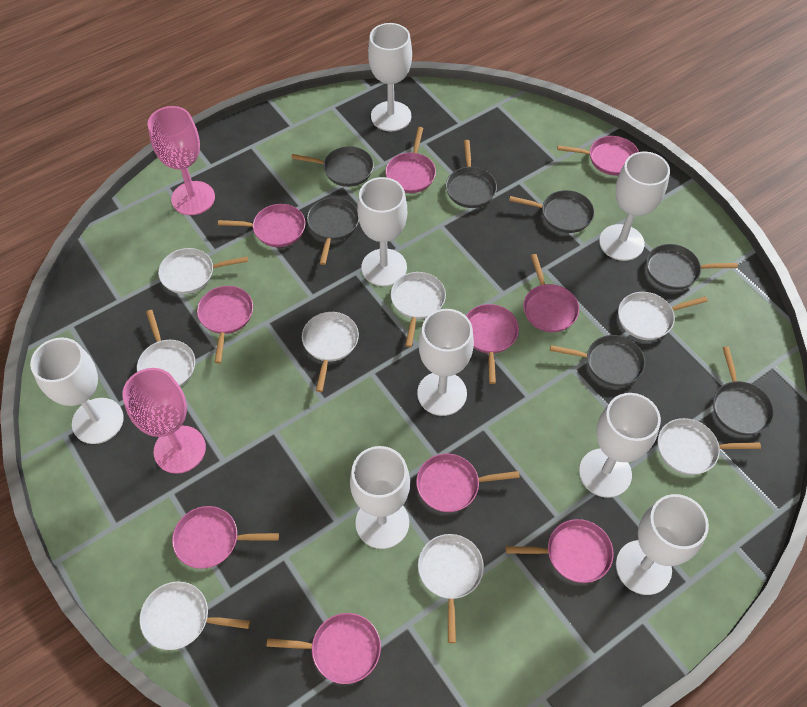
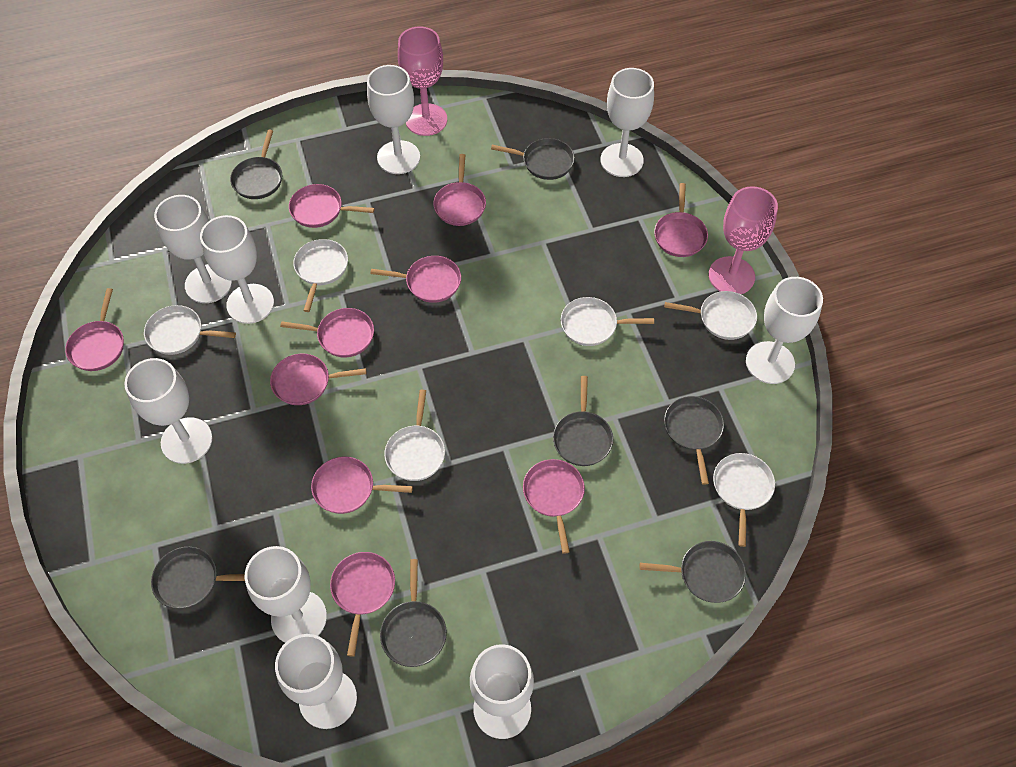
white goblet: [30,337,124,444] [350,446,410,549] [357,177,407,286] [368,23,412,131] [417,309,474,416] [579,393,661,498] [599,152,670,261] [616,494,709,595] = 8 -> [124,358,213,464] [154,195,232,303] [200,215,274,324] [245,546,327,643] [275,634,357,729] [367,65,420,174] [470,644,534,739] [600,68,654,177] [746,277,823,384] = 9
white pan: [137,310,195,387] [140,581,250,650] [158,248,248,294] [302,312,359,392] [391,272,446,347] [418,534,484,643] [618,292,708,340] [658,418,761,475] = 8 -> [144,305,236,355] [293,239,348,312] [384,390,445,481] [561,297,654,346] [664,291,757,340] [713,453,775,547] = 6

